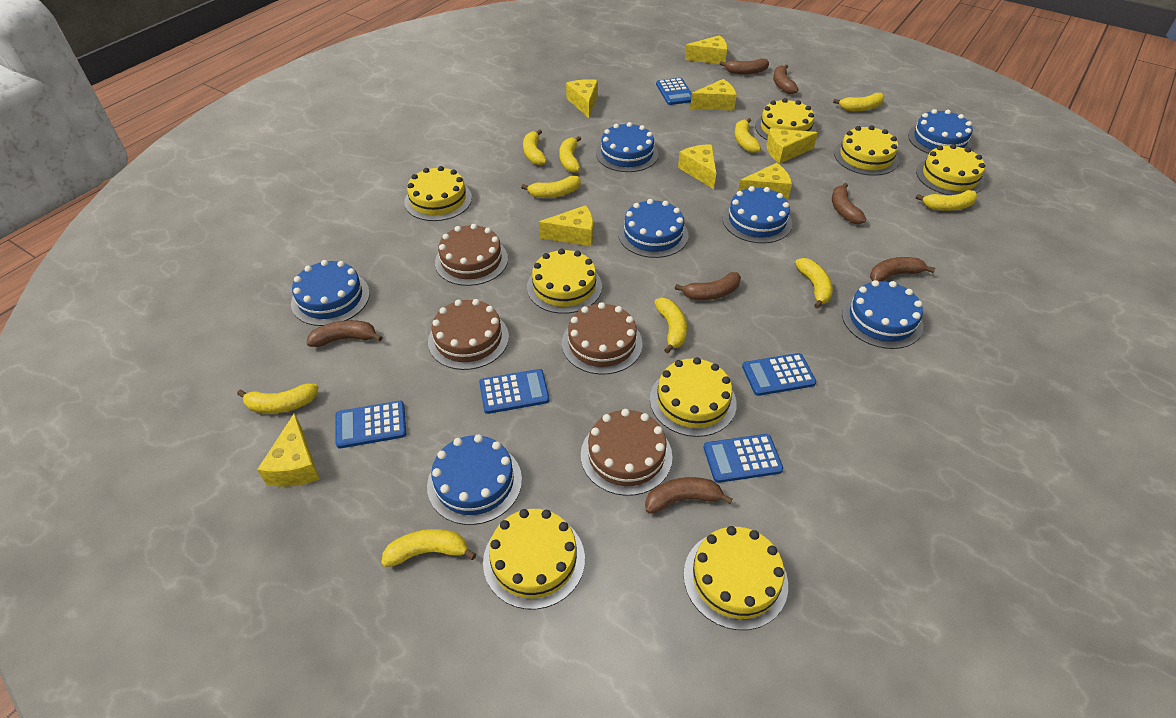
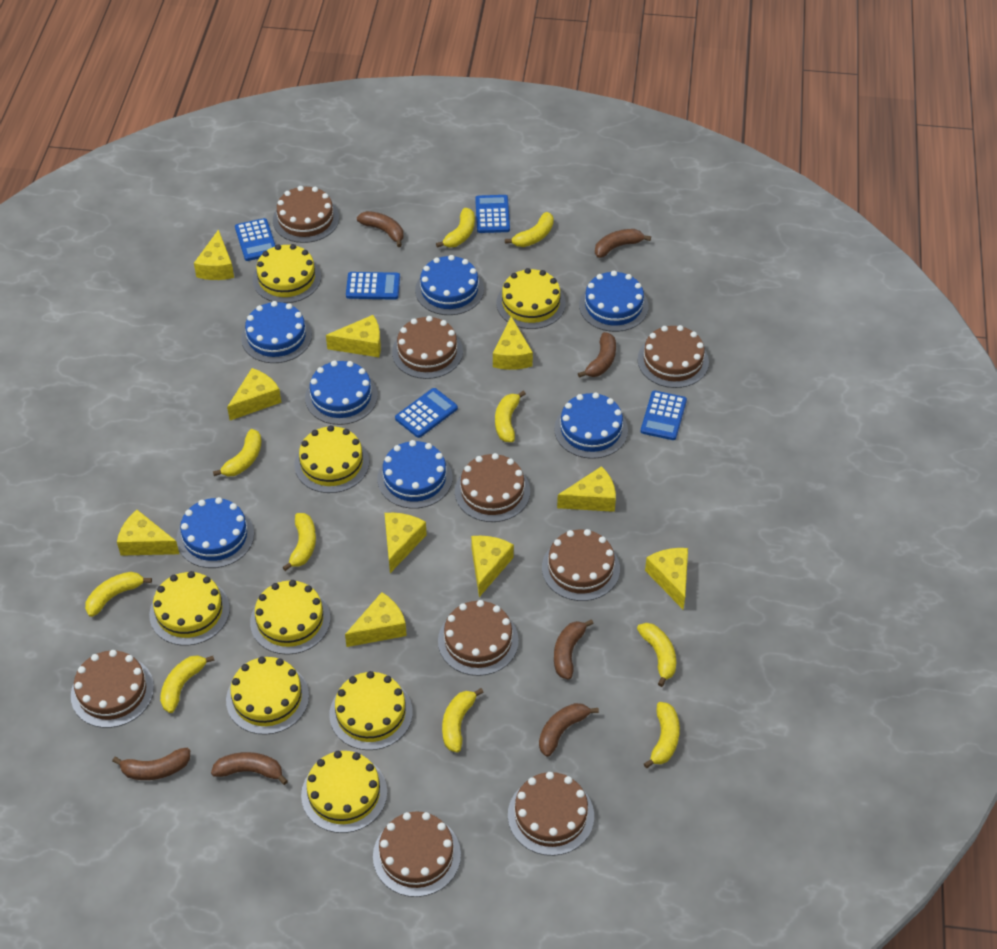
brown cake: [428,299,509,370] [435,224,508,286] [562,302,643,375] [581,409,672,496] = 4 -> [71,650,154,728] [273,186,339,243] [373,811,461,897] [392,316,463,379] [438,600,519,676] [455,453,530,522] [508,772,594,856] [542,529,620,601] [638,325,709,388] = 9
yellow cheese: [257,413,320,487] [539,205,593,246] [566,79,598,118] [678,144,716,189] [685,35,727,64] [690,79,737,111] [738,163,792,200] [766,128,818,164] = 8 -> [117,510,179,556] [194,229,234,280] [227,368,281,420] [326,315,381,357] [345,592,407,647] [385,513,427,573] [471,536,514,597] [493,317,533,370] [557,466,616,512] [645,548,688,609] = 10

